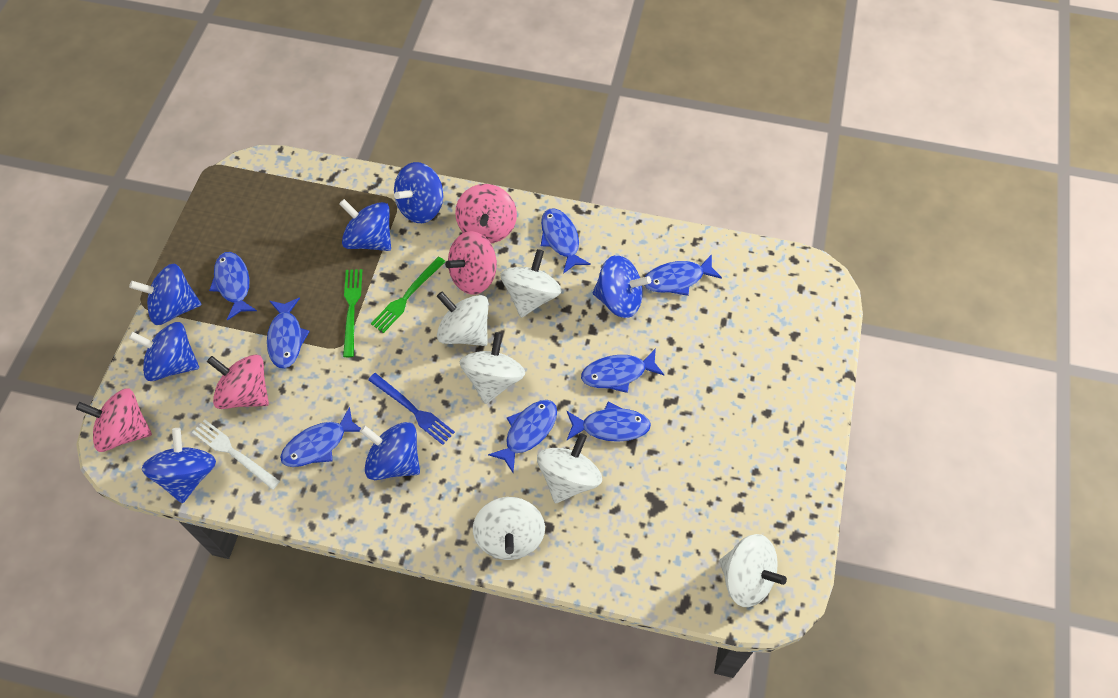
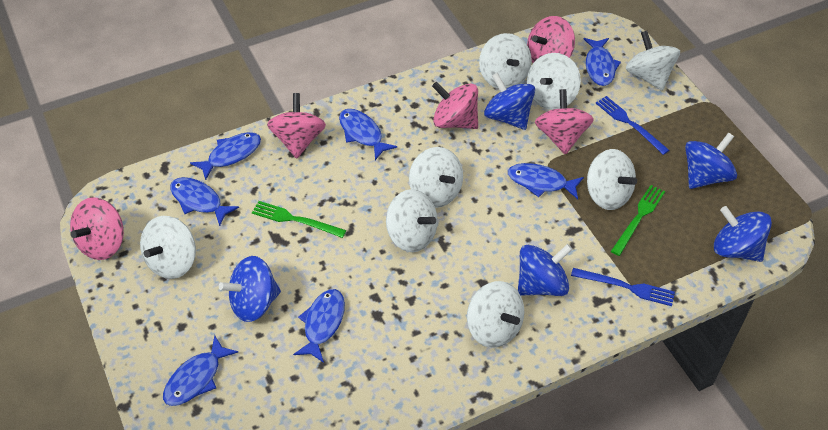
blue fish: [209,252,257,320] [267,297,310,369] [280,407,361,467] [488,400,557,472] [541,208,591,274] [567,401,651,442] [581,348,664,393] [644,254,722,296] = 8 -> [163,335,238,406] [170,177,239,226] [190,132,261,180] [293,289,345,363] [339,109,397,160] [508,163,584,199] [584,38,621,86] = 7
blue fork: [368,373,455,445] = 1 -> [571,268,675,306] [596,96,669,155] = 2
blue spinning top: [129,264,202,325] [129,322,199,381] [142,428,216,504] [339,199,391,251] [360,422,420,480] [394,162,443,223] [593,255,651,318] = 7 -> [219,256,281,322] [484,73,535,130] [518,244,573,296] [685,132,737,189] [714,206,772,262] = 5
pink spinning top: [76,388,152,452] [207,355,269,409] [445,231,497,295] [455,184,517,243] = 4 -> [70,197,124,260] [267,93,326,159] [432,82,478,129] [527,16,575,63] [535,89,594,155] = 5
white fork: [192,419,280,490] = 1 -> none = 0
white spinning top: [437,292,489,346] [459,332,525,404] [473,497,545,560] [500,249,562,318] [537,433,602,503] [719,534,787,607] = 6 -> [140,216,196,279] [386,189,438,252] [409,147,463,208] [467,281,524,348] [479,33,532,89] [527,53,581,110] [587,149,637,210] [626,31,680,91] = 8

